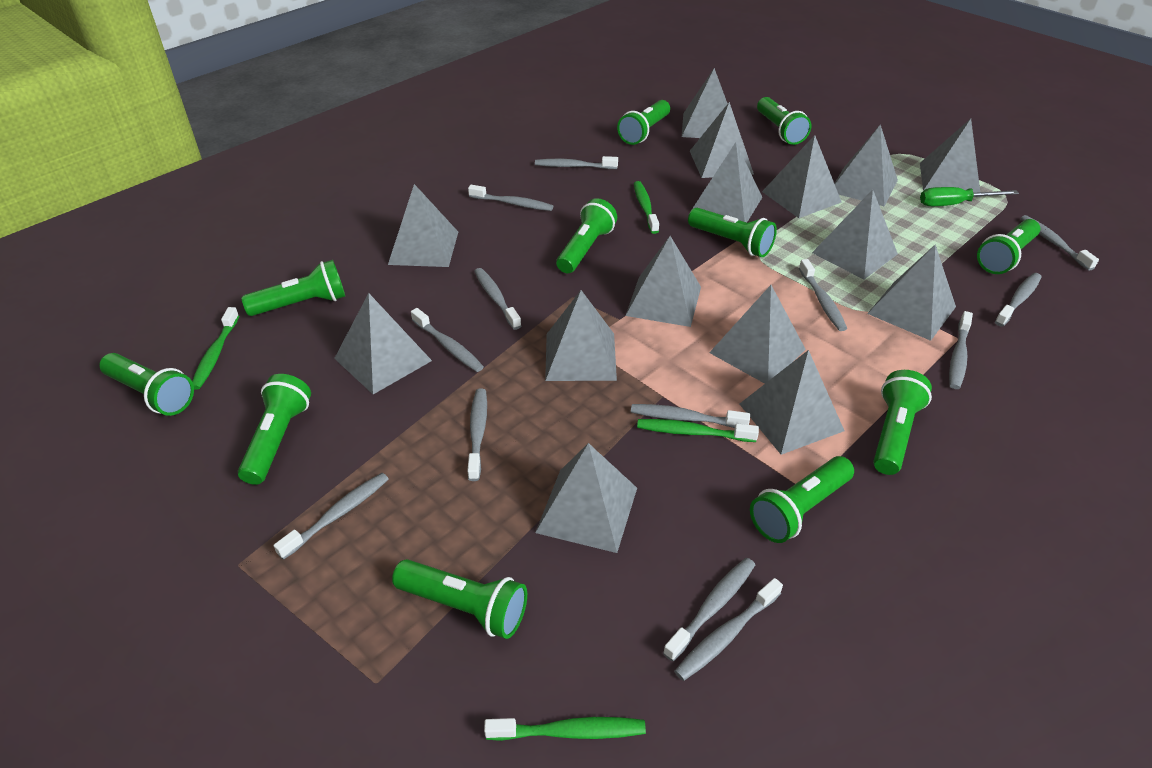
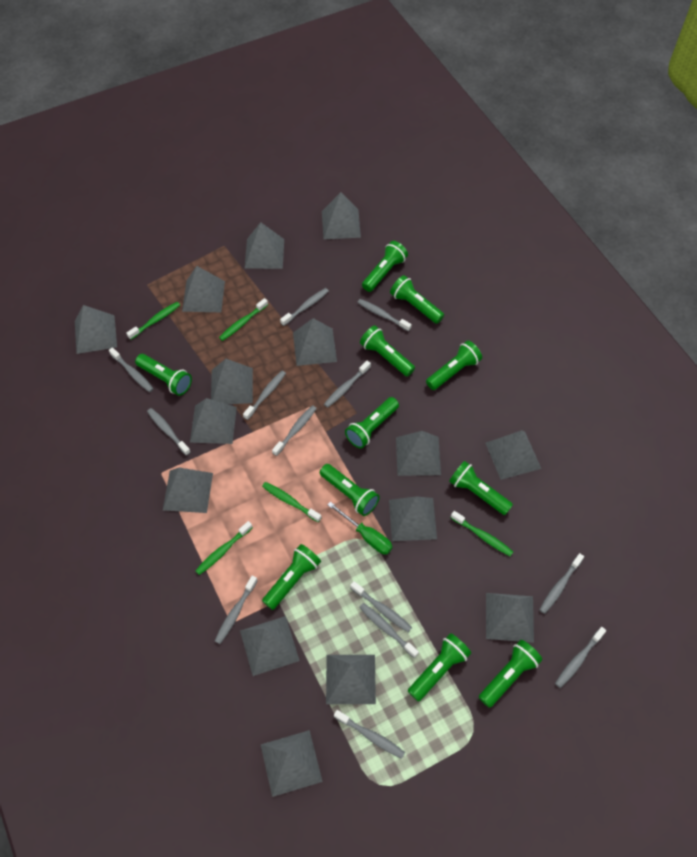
green toothbrush: [192,307,239,389] [484,717,646,741] [634,181,659,234] [637,419,759,442] = 4 -> [126,302,180,340] [195,521,253,575] [219,298,268,341] [262,482,322,522] [451,511,513,556] = 5

